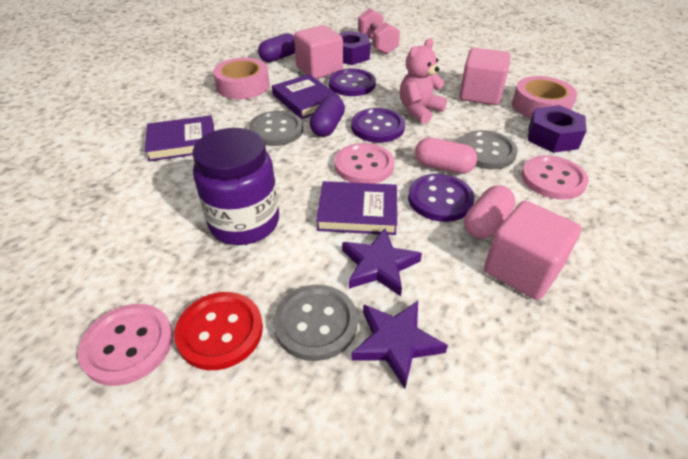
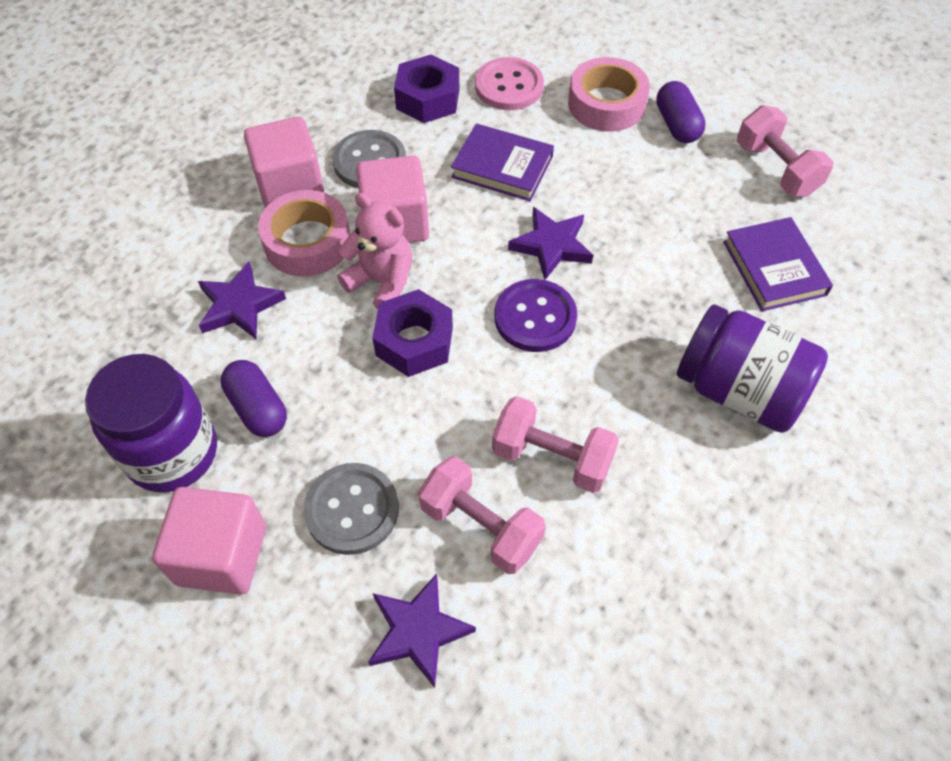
grey button: [248,111,303,146] [273,285,358,361] [459,130,518,169] = 3 -> [303,463,399,555] [332,130,406,188] = 2
pink button: [78,304,173,386] [335,143,394,184] [522,155,589,200] = 3 -> [475,57,544,110] = 1
pink capsule: [415,138,477,174] [464,185,515,239] = 2 -> none = 0
pink dumbbell: [358,8,400,54] = 1 -> [418,456,546,574] [492,396,619,493] [737,105,834,197] = 3
purple book: [145,115,214,161] [272,74,340,119] [316,181,397,235] = 3 -> [451,123,554,201] [723,217,833,311] = 2
purple button: [329,69,376,96] [351,108,405,143] [408,174,475,222] = 3 -> [494,279,577,352] = 1
purple jar: [193,128,279,245] = 1 -> [85,354,217,492] [677,304,828,433] = 2
purple star: [342,228,422,296] [351,301,448,389] = 2 -> [198,262,286,339] [368,574,476,688] [508,207,593,280] = 3
red button: [174,292,263,370] = 1 -> none = 0

